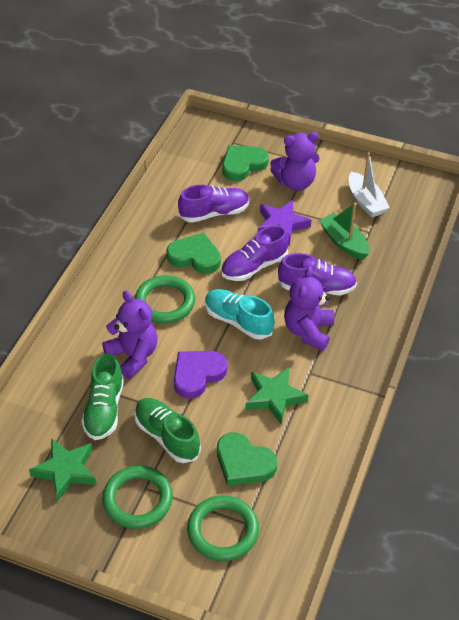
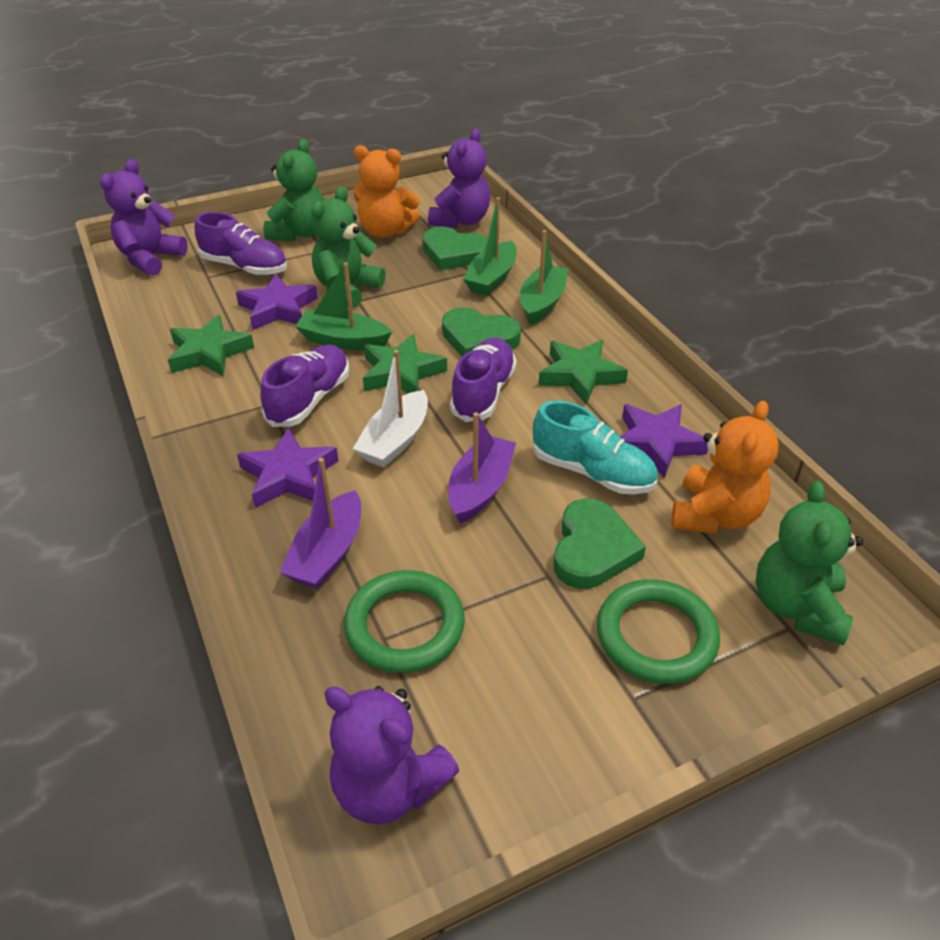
green boat: [320,203,369,260] = 1 -> [295,262,392,350] [463,197,517,296] [520,230,568,325] = 3
green ring: [102,465,173,529] [135,275,195,323] [187,495,259,561] = 3 -> [344,570,465,673] [597,579,720,684] = 2
green shoe: [81,354,124,440] [134,398,201,463] = 2 -> none = 0
green star: [29,438,96,502] [245,367,308,424] = 2 -> [168,315,254,376] [363,334,447,394] [538,340,628,405] = 3
green teddy bear: none = 0 -> [263,139,324,241] [311,187,386,308] [756,481,863,645] = 3
orange teddy bear: none = 0 -> [354,145,420,238] [671,401,779,534] = 2
purple boat: none = 0 -> [279,458,361,589] [448,412,516,523] = 2
purple heart: [174,351,227,399] = 1 -> none = 0
purple star: [258,200,311,245] = 1 -> [236,274,318,330] [237,428,338,508] [620,404,708,479] = 3

